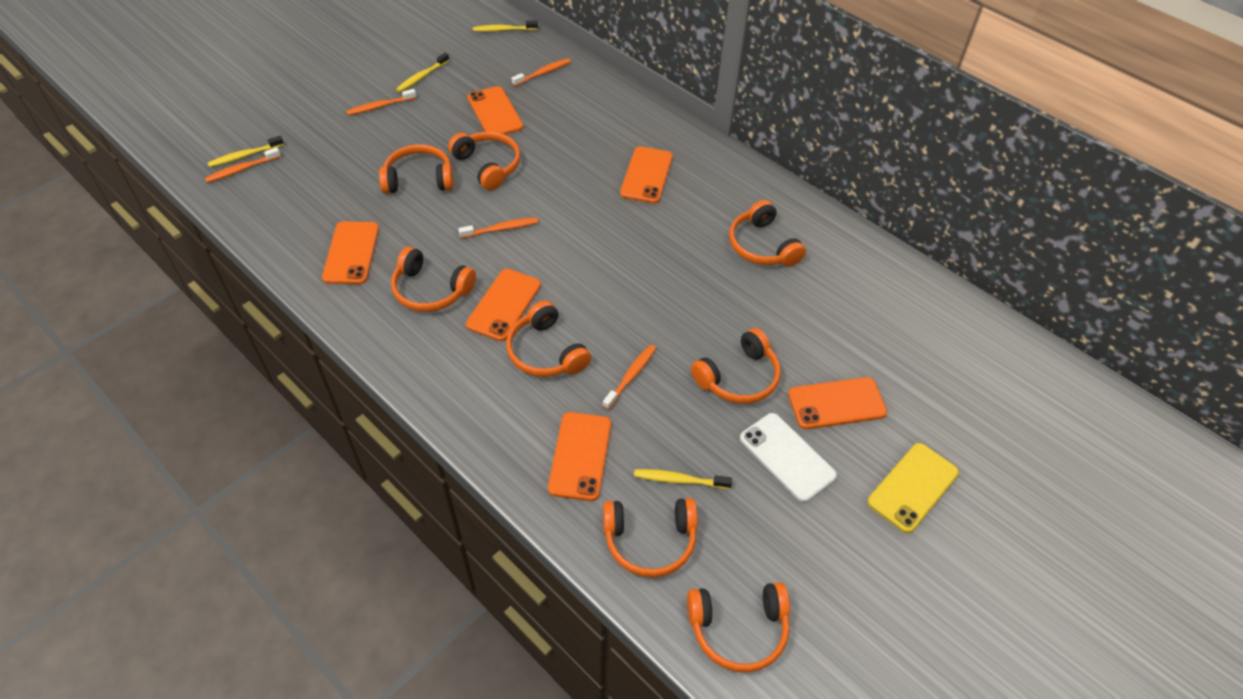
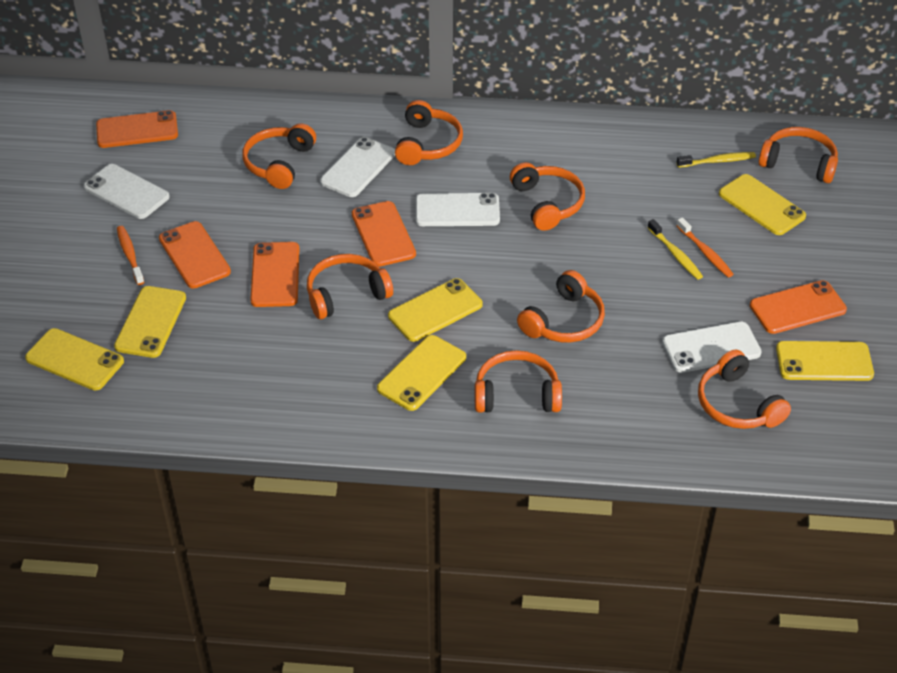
orange phone: [322,221,379,284] [466,269,541,341] [467,86,523,135] [548,412,611,501] [620,146,673,203] [788,377,887,429] = 6 -> [96,110,178,148] [159,221,231,288] [250,242,299,307] [352,201,416,267] [750,280,847,334] = 5
orange toothbrush: [205,147,281,183] [346,89,416,115] [458,218,538,238] [512,58,571,86] [603,345,656,410] = 5 -> [117,226,144,285] [677,217,734,278] = 2
white phone: [740,413,837,502] = 1 -> [84,164,170,219] [320,137,395,197] [416,193,500,226] [662,322,762,373] = 4
yellow phone: [868,443,959,533] = 1 -> [25,328,124,390] [114,286,186,358] [377,335,466,411] [388,278,483,342] [719,174,806,235] [776,341,874,381] = 6
yellow toothbrush: [208,136,284,167] [396,53,450,92] [473,21,538,32] [634,469,732,489] = 4 -> [647,219,703,280] [677,152,756,168] = 2

